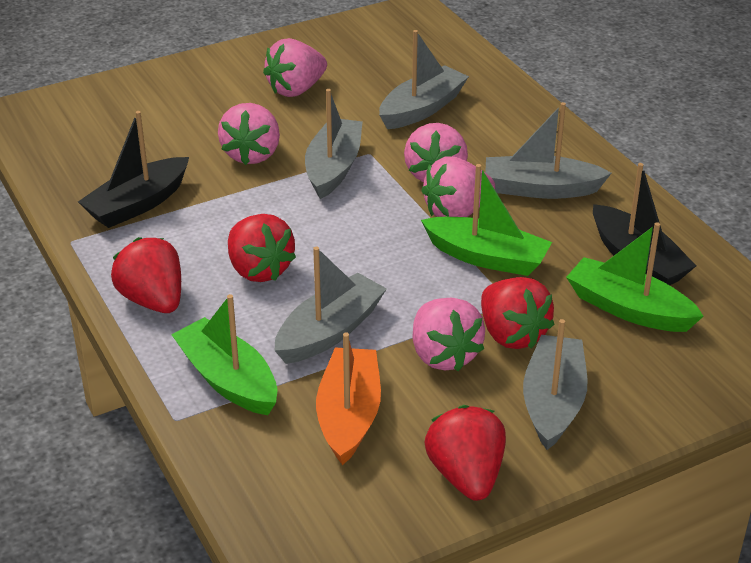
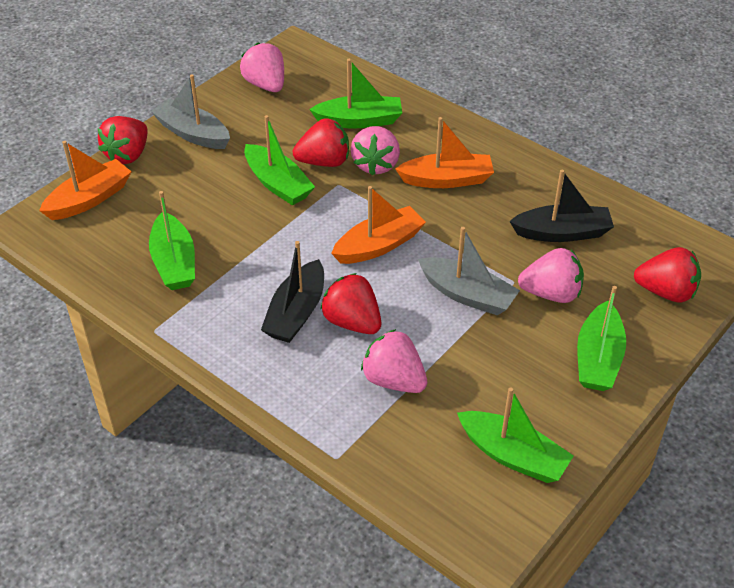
green boat: [171,294,277,415] [421,164,552,276] [566,222,704,332] = 3 -> [149,191,195,290] [244,115,315,206] [309,59,402,128] [457,387,574,483] [577,286,626,391] = 5
grey boat: [274,247,387,364] [305,89,363,199] [379,30,469,129] [485,102,612,199] [523,319,588,450] = 5 -> [151,74,230,149] [418,227,520,316] = 2
orange boat: [316,332,381,465] = 1 -> [39,141,131,220] [331,186,426,264] [395,117,494,188] = 3
pink strawberry: [218,103,280,165] [263,38,327,97] [404,123,468,182] [413,298,485,371] [421,156,495,217] = 5 -> [240,43,284,92] [351,126,400,176] [361,329,427,393] [518,248,584,303] = 4

